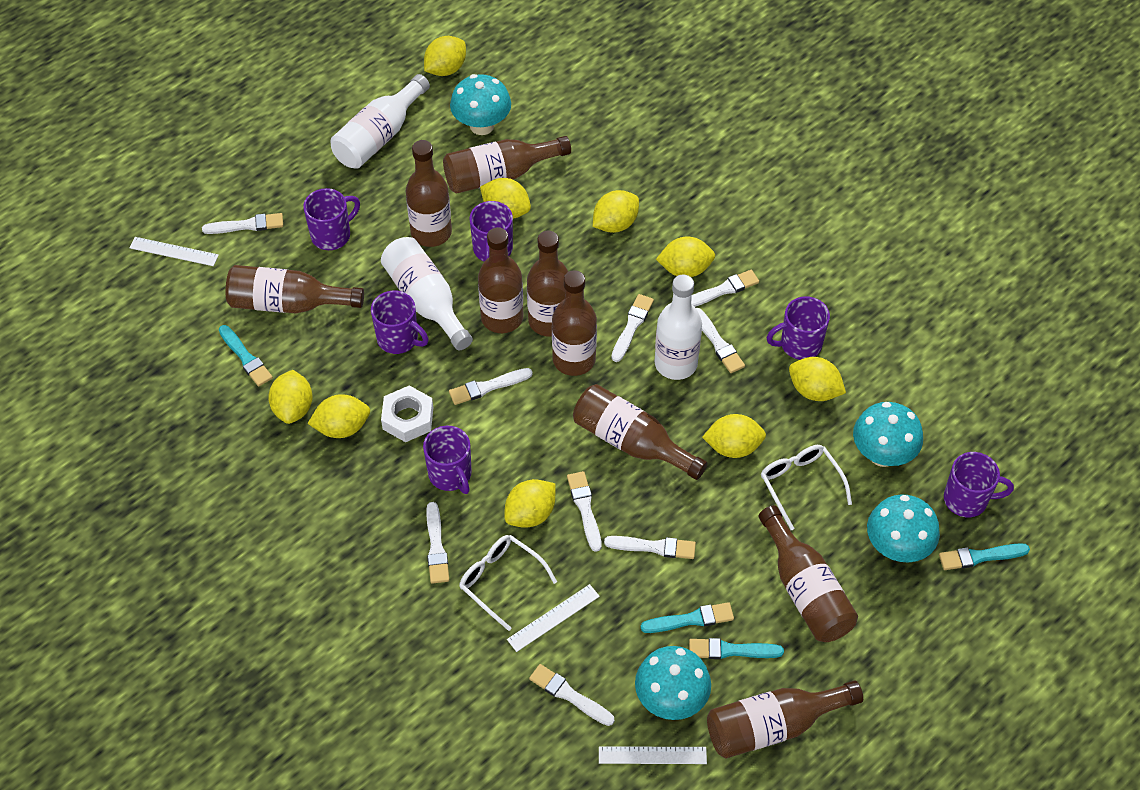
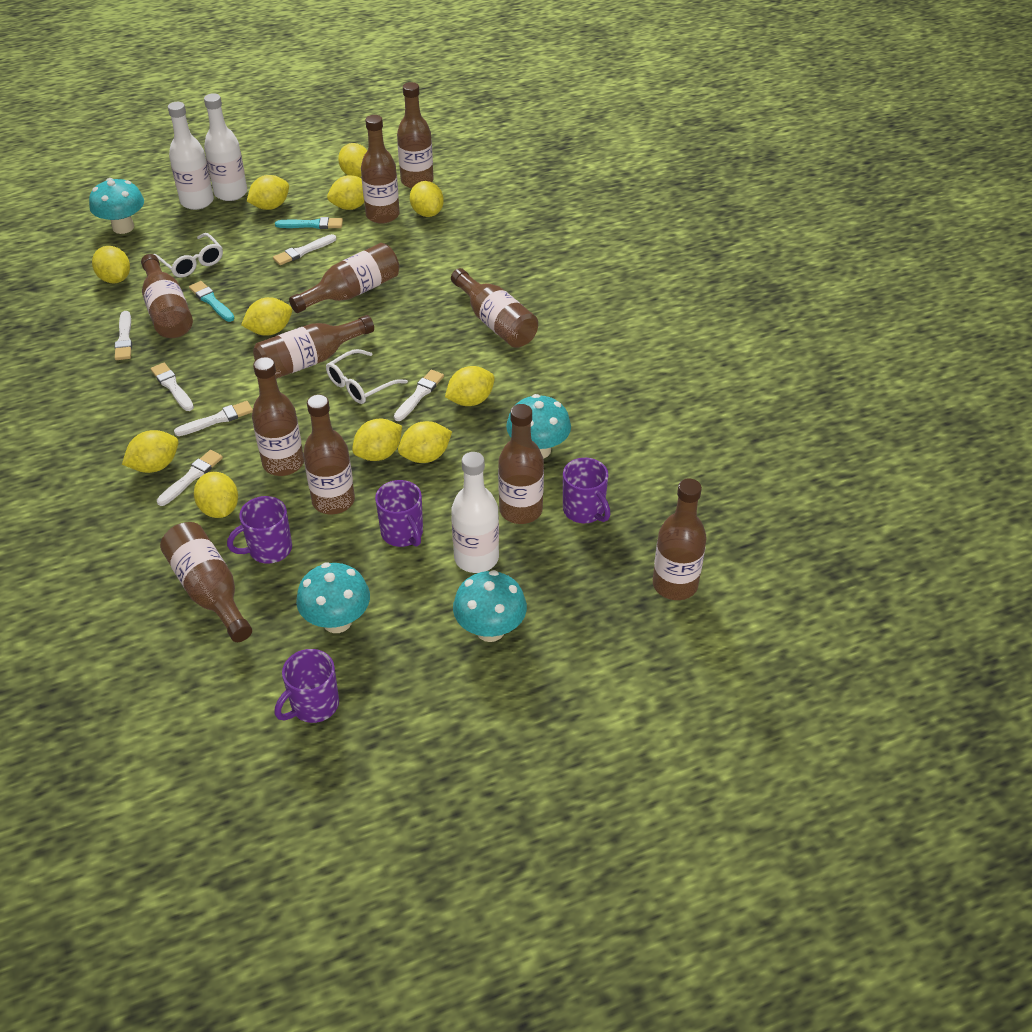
brown bottle: [226,265,364,313] [406,140,452,247] [443,136,571,194] [478,227,523,333] [527,231,568,336] [552,270,597,376] [573,384,707,480] [707,680,863,759] [758,505,858,642] = 9 -> [141,254,193,338] [160,522,252,642] [252,357,304,476] [253,315,374,379] [289,243,399,313] [303,395,355,514] [361,115,400,224] [397,82,434,189] [451,268,538,348] [498,404,544,524] [653,478,707,600] = 11
purple mug: [303,188,360,250] [371,291,429,354] [423,426,472,494] [470,201,513,262] [766,296,830,360] [944,452,1014,517] = 6 -> [227,496,292,564] [275,649,339,723] [375,480,423,547] [563,458,611,523] = 4
turquoise brush: [219,325,273,386] [641,602,734,633] [689,638,784,659] [939,543,1030,570] = 4 -> [189,281,235,322] [275,217,343,229] = 2
white brush: [202,213,283,234] [426,502,449,584] [449,368,532,405] [529,664,614,726] [567,471,601,552] [604,536,696,559] [611,294,654,362] [691,270,759,307] [696,308,745,373] = 9 -> [114,311,132,360] [151,363,194,411] [157,450,223,506] [174,401,253,436] [273,234,336,265] [394,370,444,421] = 6
white nut: [381,385,433,442] = 1 -> none = 0
white ruler: [129,237,219,266] [507,584,600,652] [599,746,707,764] = 3 -> none = 0
yellow lemon: [268,370,313,424] [308,394,370,438] [424,36,466,76] [480,178,531,219] [504,479,556,528] [593,190,639,233] [656,236,715,277] [702,414,766,458] [789,357,846,401] = 9 -> [92,246,130,283] [122,430,178,473] [194,472,238,518] [241,297,292,336] [247,175,289,210] [327,175,364,210] [338,143,367,177] [352,419,402,461] [398,421,452,463] [410,181,444,217] [445,366,495,406] = 11

